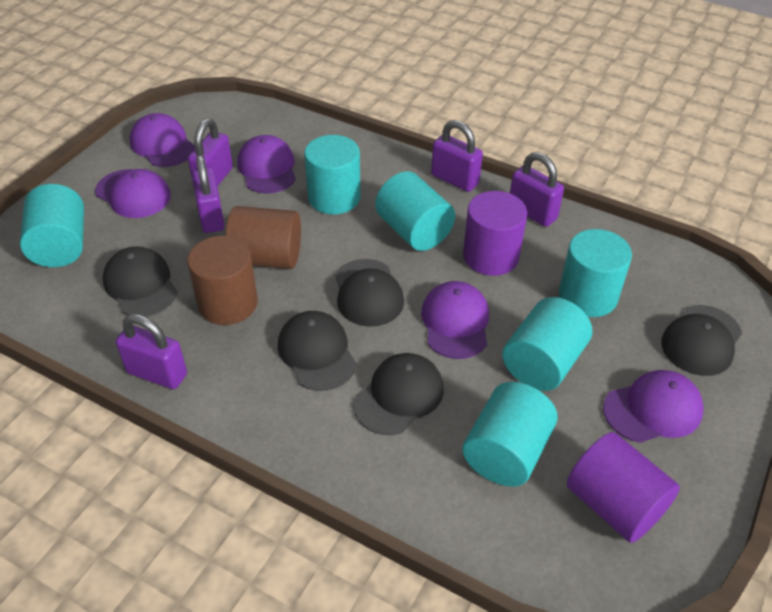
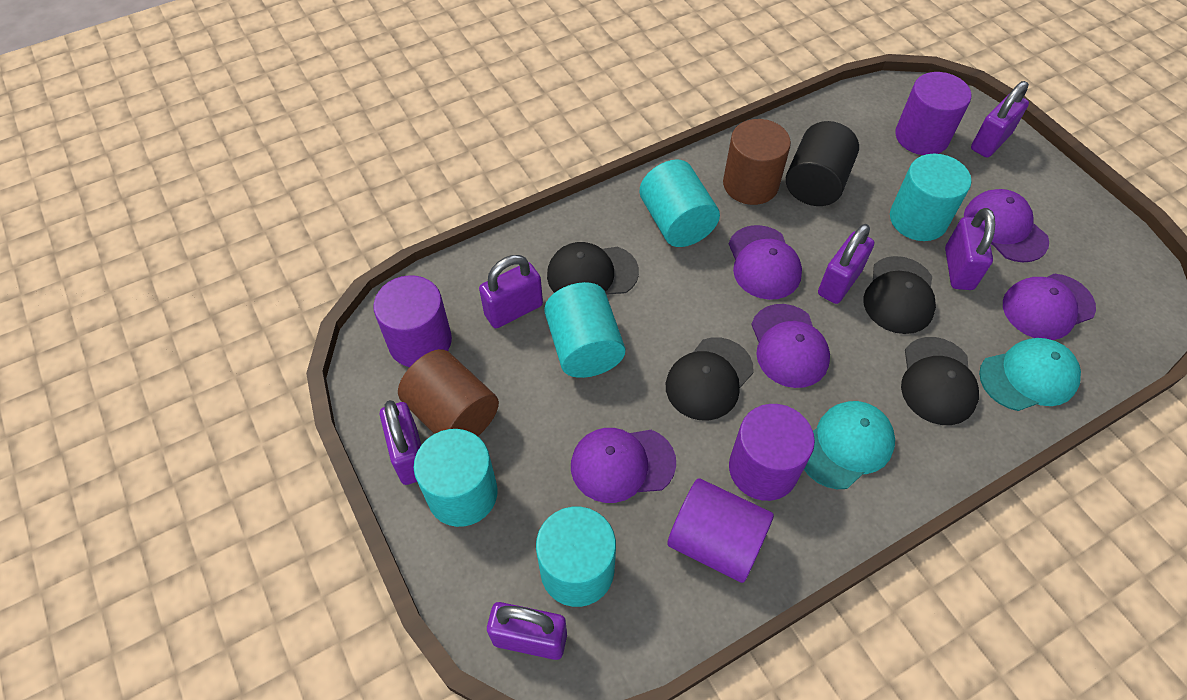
black cap: [103,246,178,317] [278,311,357,391] [335,259,404,327] [353,353,444,435] [661,305,742,376] = 5 -> [547,242,639,295] [666,337,754,420] [863,256,936,334] [901,337,979,425] = 4
black cylinder: none = 0 -> [786,121,859,206] = 1
purple cylinder: [463,191,527,276] [567,432,680,543] = 2 -> [373,275,452,367] [667,479,774,583] [729,404,815,501] [895,72,971,155] = 4
purple padlock: [116,314,187,389] [188,118,233,187] [192,155,225,233] [431,120,483,192] [510,152,564,227] = 5 -> [380,400,421,485] [479,255,543,328] [487,602,567,660] [818,224,874,304] [945,208,995,290] [971,81,1029,158] = 6
turquoise cap: none = 0 -> [804,401,895,489] [979,338,1081,411] = 2
turquoise cylinder: [20,184,84,267] [304,135,361,214] [375,171,455,251] [462,382,558,487] [502,297,592,391] [559,229,632,317] = 6 -> [414,429,498,527] [536,507,616,607] [544,282,625,378] [640,159,720,247] [890,154,971,241] = 5

